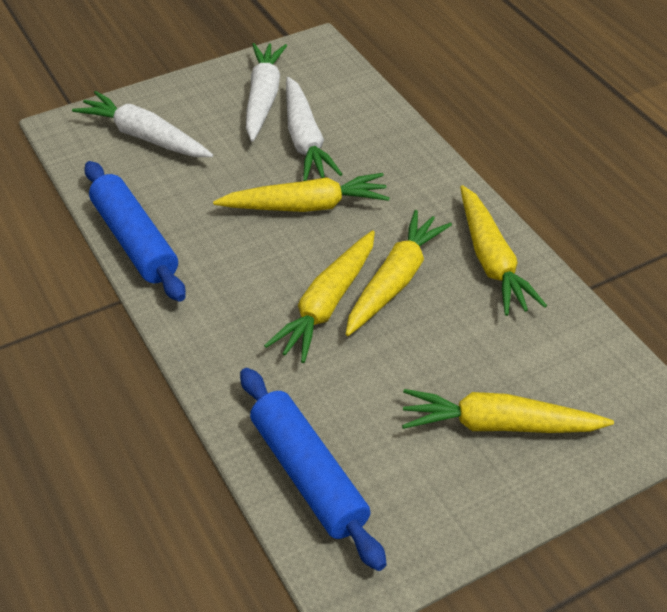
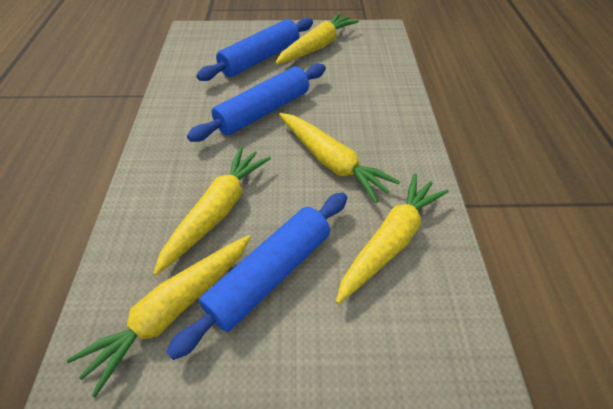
blue rolling pin: [84,161,186,302] [240,368,387,571] = 2 -> [166,192,347,360] [187,64,326,142] [196,18,313,81] = 3
white carrot: [72,91,213,157] [246,43,287,141] [286,77,342,181] = 3 -> none = 0

